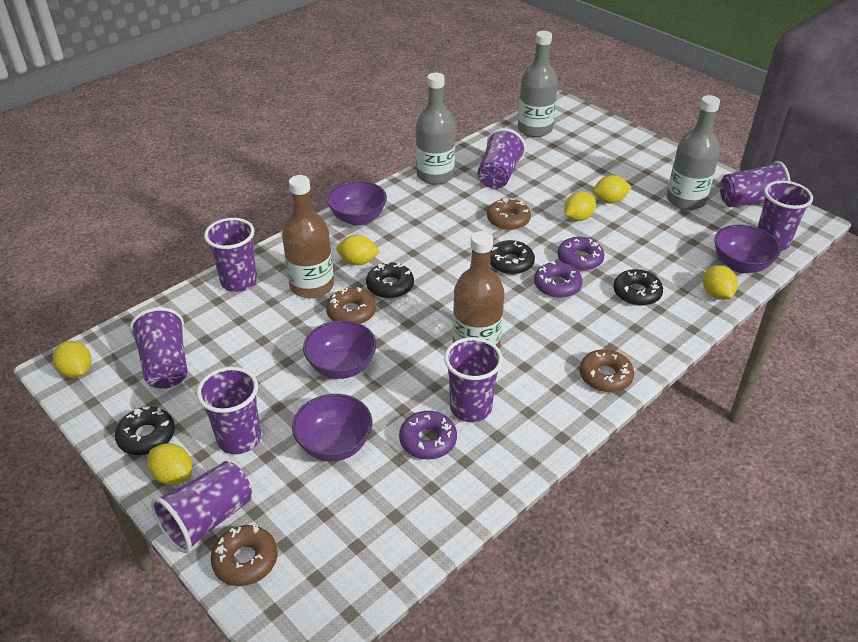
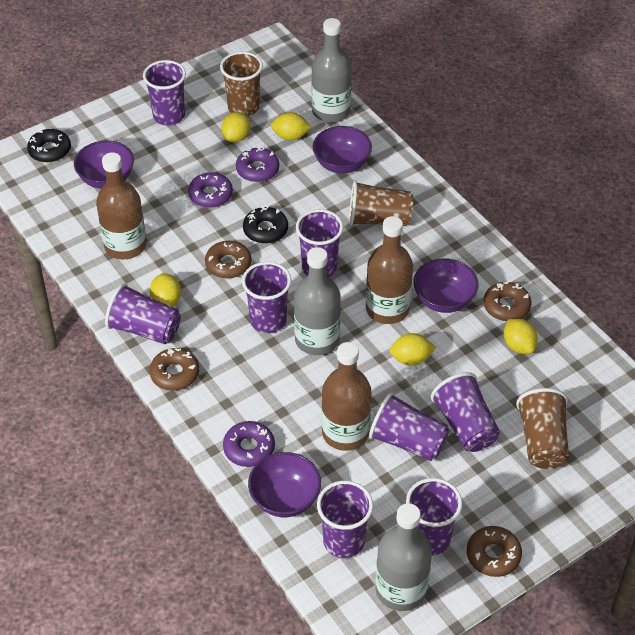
black donut: [115,407,175,455] [366,262,414,299] [490,240,535,275] [613,269,663,306] = 4 -> [27,129,71,163] [243,206,288,243] = 2
brown bottle: [282,175,334,298] [453,231,504,348] = 2 -> [96,152,146,259] [322,342,372,451] [366,216,413,324] = 3
brown cup: none = 0 -> [220,52,263,116] [349,181,413,226] [516,388,569,469] = 3
yellow lemon: [53,341,91,378] [147,443,192,485] [336,235,380,265] [564,191,596,221] [593,175,632,204] [703,265,738,300] = 6 -> [150,273,181,307] [221,112,250,142] [271,112,311,141] [389,333,436,366] [504,319,538,354] = 5

